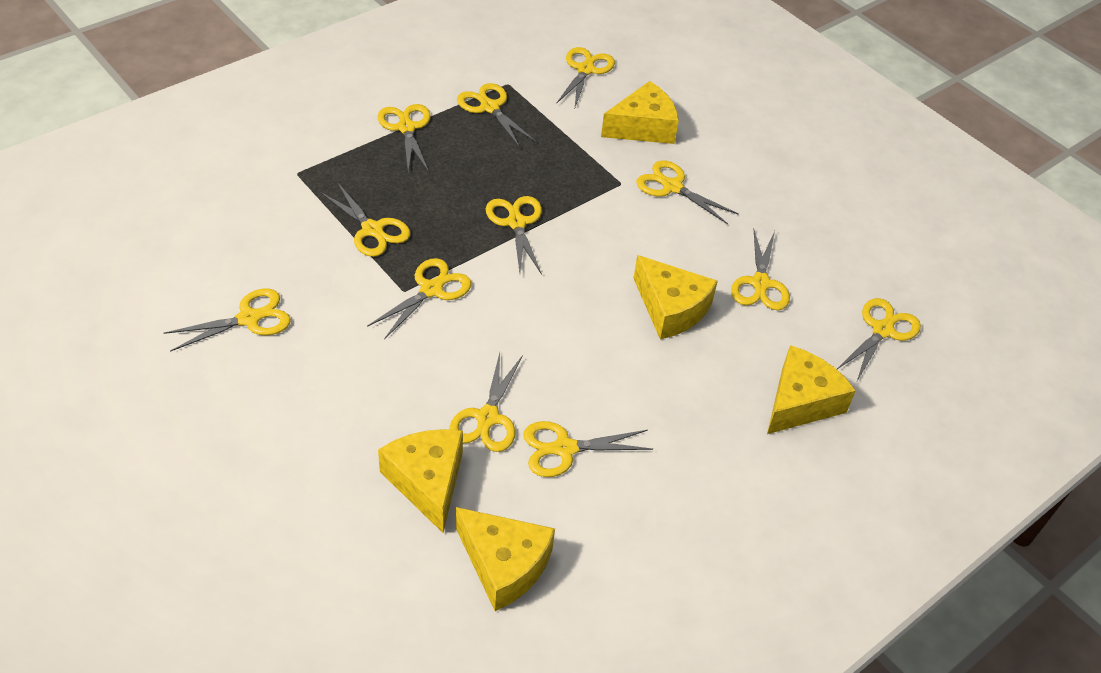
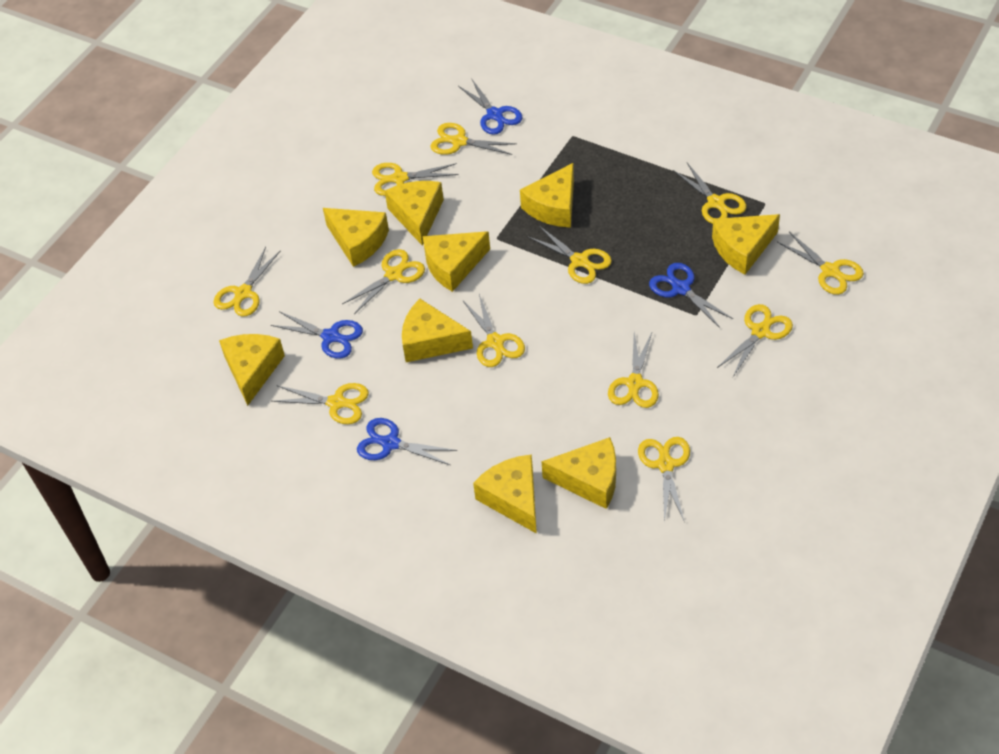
blue scissors: none = 0 -> [271,311,363,359] [357,418,457,465] [458,80,522,135] [649,263,733,328] = 4
yellow cheese: [378,429,463,533] [456,507,555,611] [601,81,679,144] [634,255,718,339] [767,345,856,434] = 5 -> [219,334,285,406] [323,208,389,267] [385,181,444,246] [402,299,473,362] [423,231,490,292] [473,455,537,534] [520,163,574,228] [541,437,616,509] [712,214,780,274] = 9

